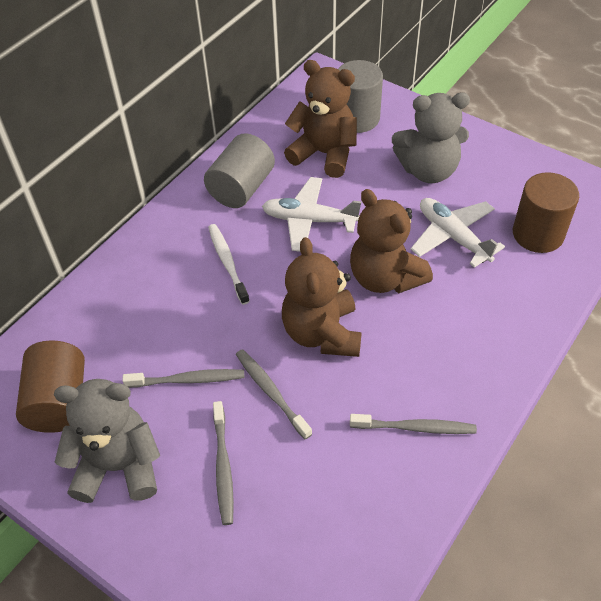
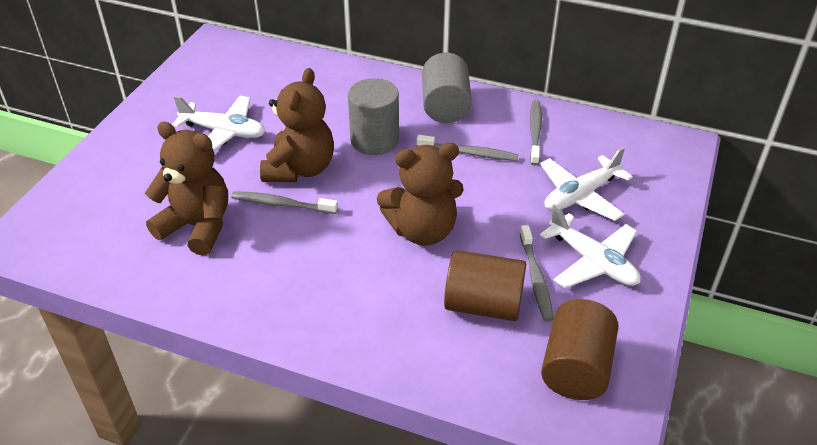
grey teddy bear: [54,379,160,503] [392,92,470,183] = 2 -> none = 0
white plane: [262,177,361,252] [411,198,505,268] = 2 -> [172,96,265,151] [540,147,633,221] [540,204,641,288] = 3
white toothbrush: [208,224,250,305] = 1 -> none = 0

